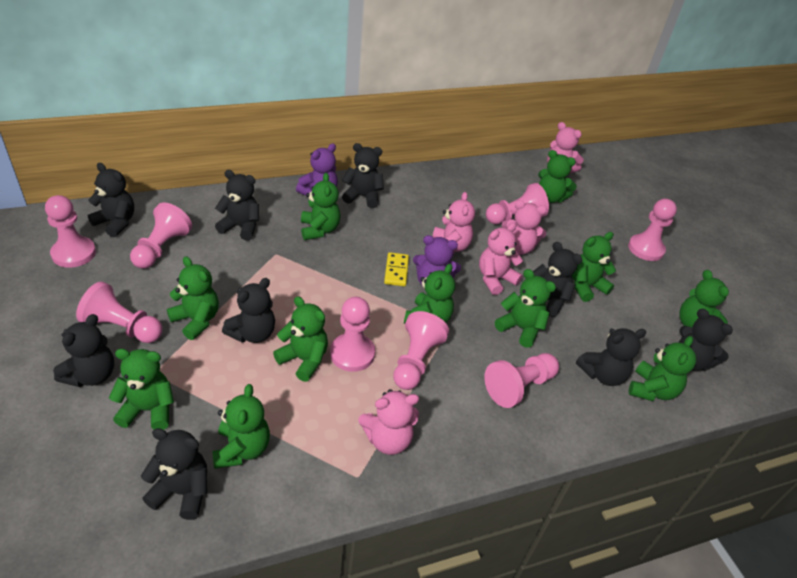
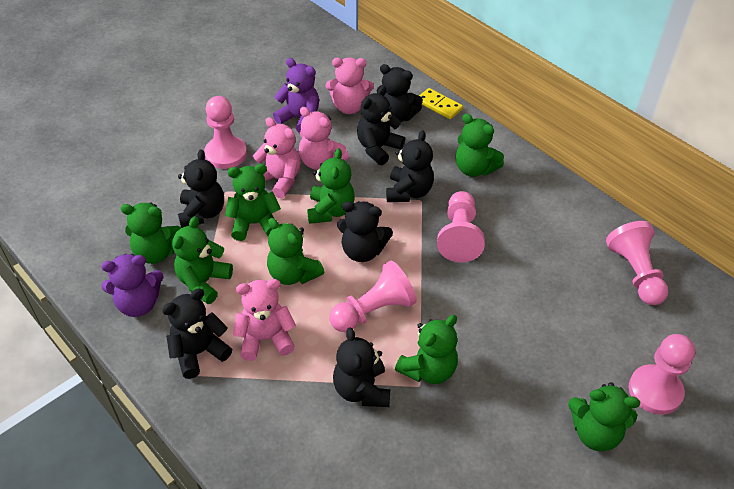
black teddy bear: [53,314,114,387] [88,163,134,237] [141,428,207,520] [215,170,259,241] [222,278,275,343] [342,143,384,208] [533,242,582,317] [576,328,646,386] [678,309,733,371] = 9 -> [162,288,232,379] [178,149,224,228] [333,327,390,407] [337,201,393,262] [357,86,405,165] [377,64,423,122] [386,130,434,202] = 7
green teddy bear: [109,349,174,430] [167,256,219,340] [213,384,270,469] [273,296,328,382] [301,173,340,240] [404,264,455,324] [495,269,556,348] [538,150,577,203] [572,232,616,302] [629,336,696,401] [679,270,729,327] = 11 -> [120,203,181,264] [172,216,233,304] [225,164,281,241] [267,218,324,285] [307,148,355,224] [395,315,458,384] [455,113,504,177] [568,382,640,451] = 8
pink pawn: [45,195,96,268] [76,281,163,343] [130,202,192,269] [330,297,375,372] [393,311,449,390] [484,353,559,408] [486,183,549,224] [628,199,677,261] = 8 -> [204,96,247,169] [330,260,417,332] [437,191,485,262] [606,221,668,305] [629,334,695,415] = 5
pink teddy bear: [359,389,419,455] [432,192,475,255] [479,223,523,295] [502,200,547,255] [547,122,584,174] = 5 -> [233,279,296,361] [253,117,301,198] [299,107,349,170] [326,57,374,114] = 4

